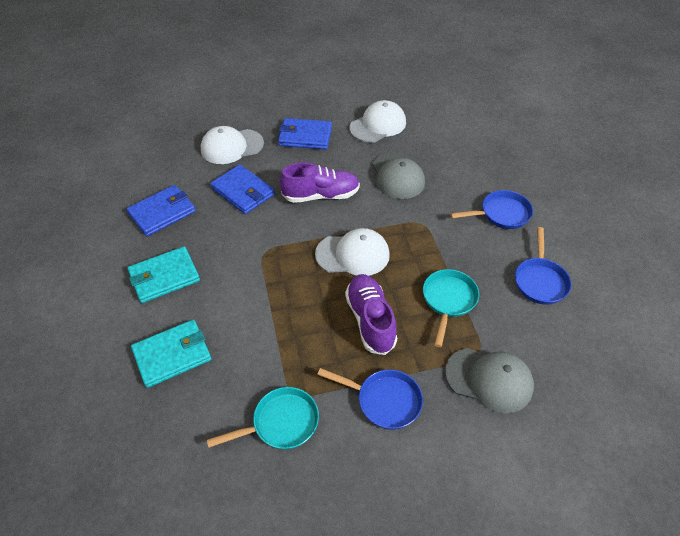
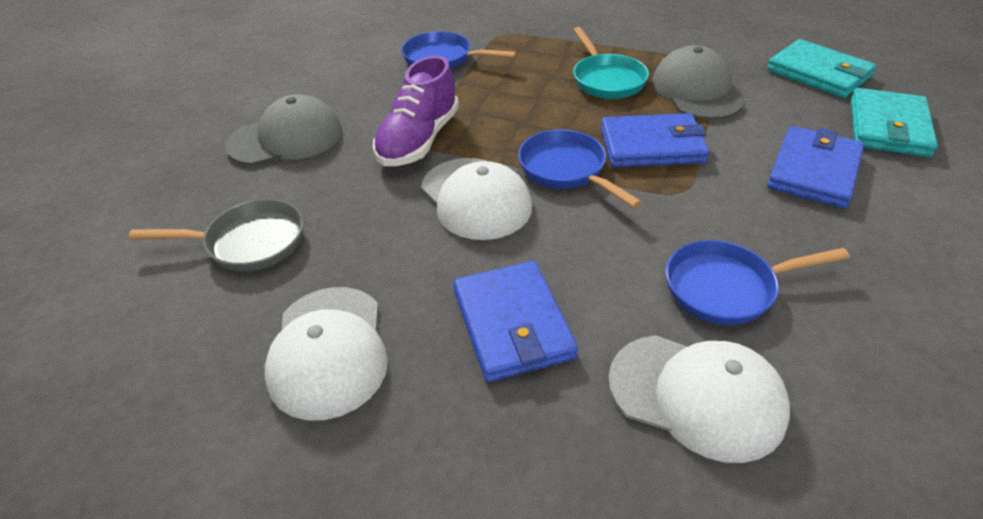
grey pan: none = 0 -> [129,199,303,271] = 1
purple shoe: [280,162,360,203] [345,274,397,355] = 2 -> [373,56,459,166] = 1
turquoise pan: [207,387,319,449] [423,269,479,347] = 2 -> [573,27,649,99] = 1

